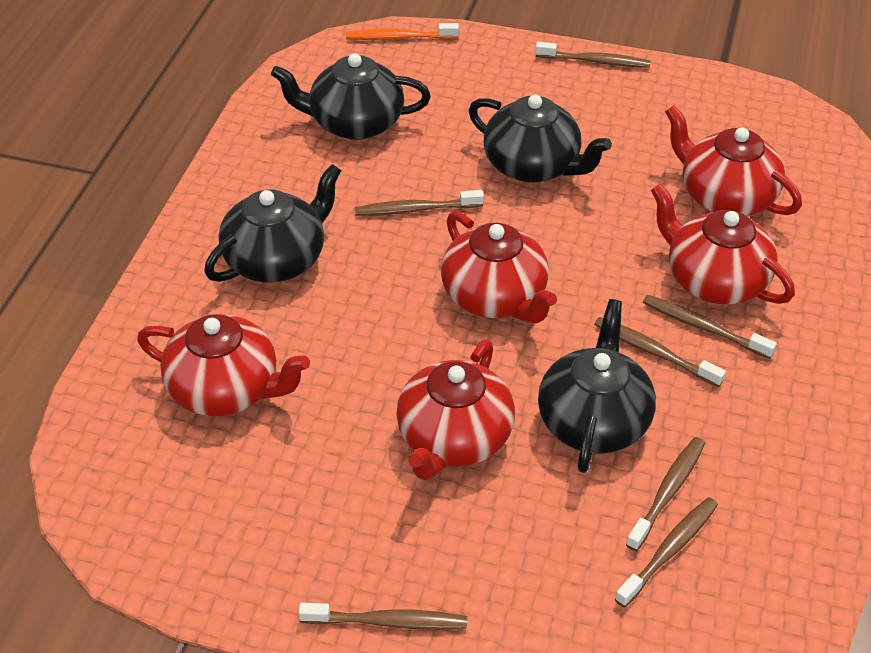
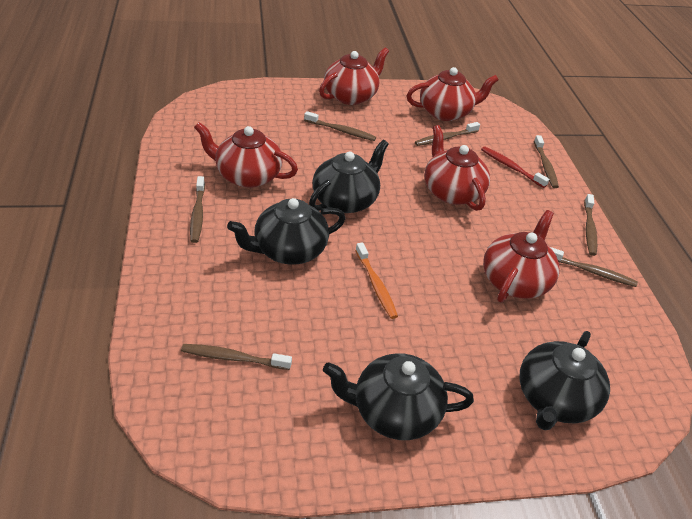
red toothbrush: none = 0 -> [481,146,549,188] = 1

